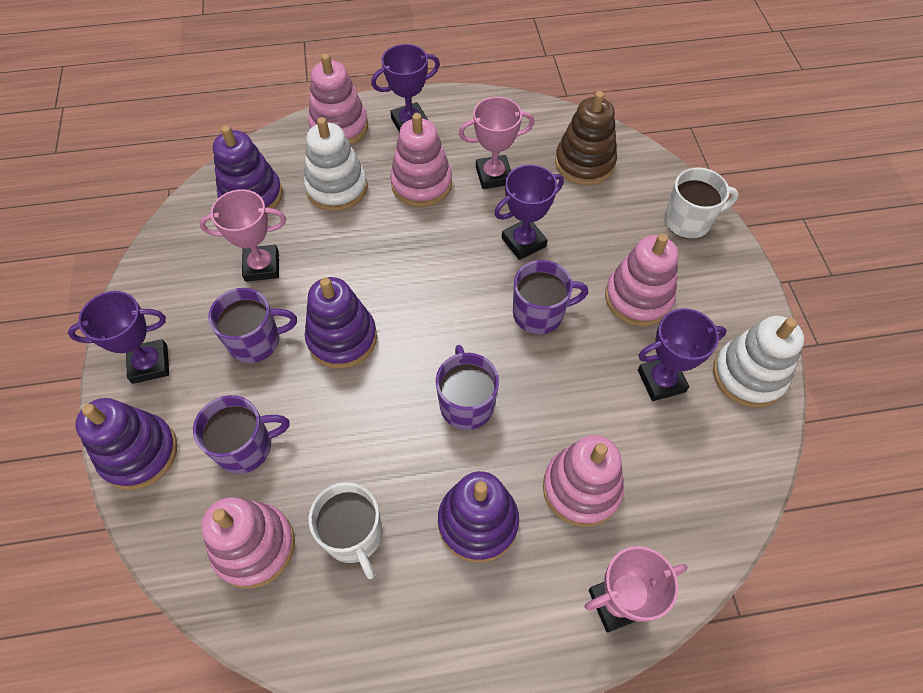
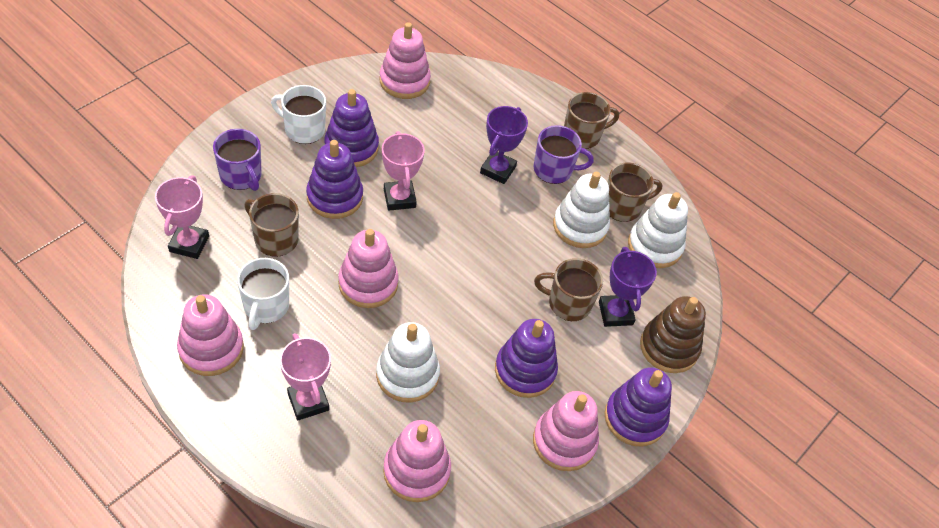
brown mug: none = 0 -> [244,193,299,257] [534,258,603,321] [564,92,619,149] [608,162,663,222] = 4
purple mug: [193,395,290,474] [208,288,297,363] [436,345,499,430] [513,260,588,334] = 4 -> [213,129,262,191] [534,125,594,184] = 2
purple trophy: [68,291,169,384] [371,44,440,131] [494,165,564,260] [638,308,727,401] = 4 -> [480,106,528,184] [599,247,657,327] = 2
white stacking toy: [304,117,367,211] [713,316,804,407] = 2 -> [376,322,440,402] [553,172,610,248] [628,192,688,268] = 3

